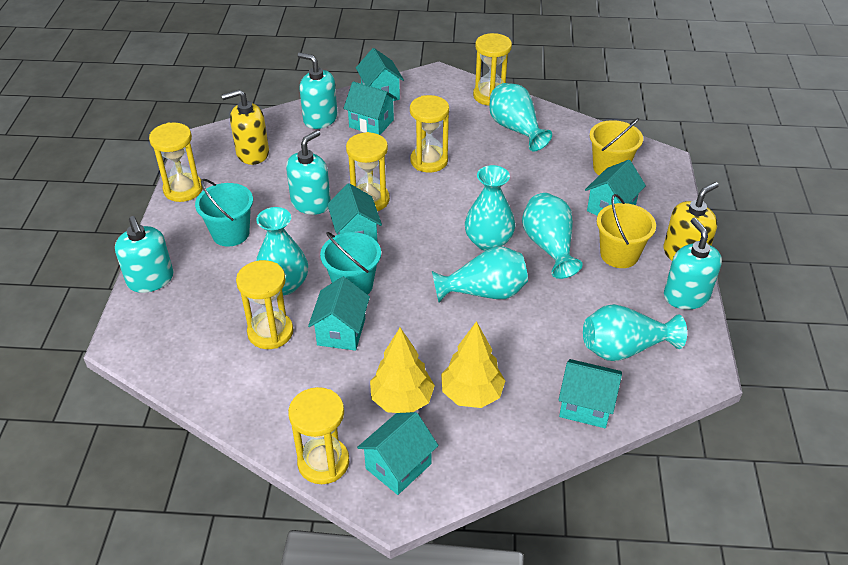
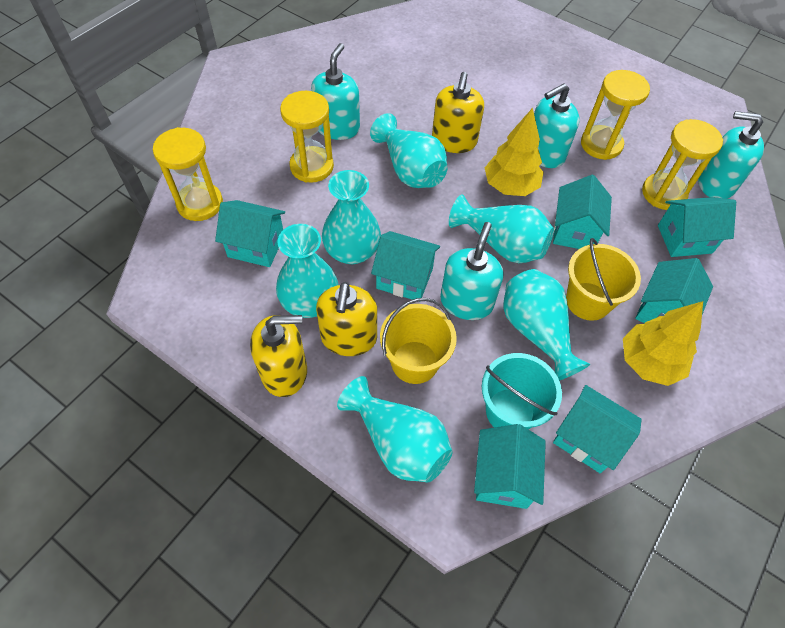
turquoise bucket: [195,179,253,246] [320,232,381,295] = 2 -> [482,353,562,430] = 1
yellow hourglass: [149,122,203,202] [236,260,293,349] [288,387,349,484] [346,132,390,211] [410,95,449,172] [473,33,512,105] = 6 -> [153,127,223,221] [280,91,334,183] [581,70,650,160] [642,119,723,210] = 4
yellow soap dispenser: [222,90,269,165] [664,182,719,261] = 2 -> [250,315,307,397] [316,282,377,356] [432,72,484,153] = 3

